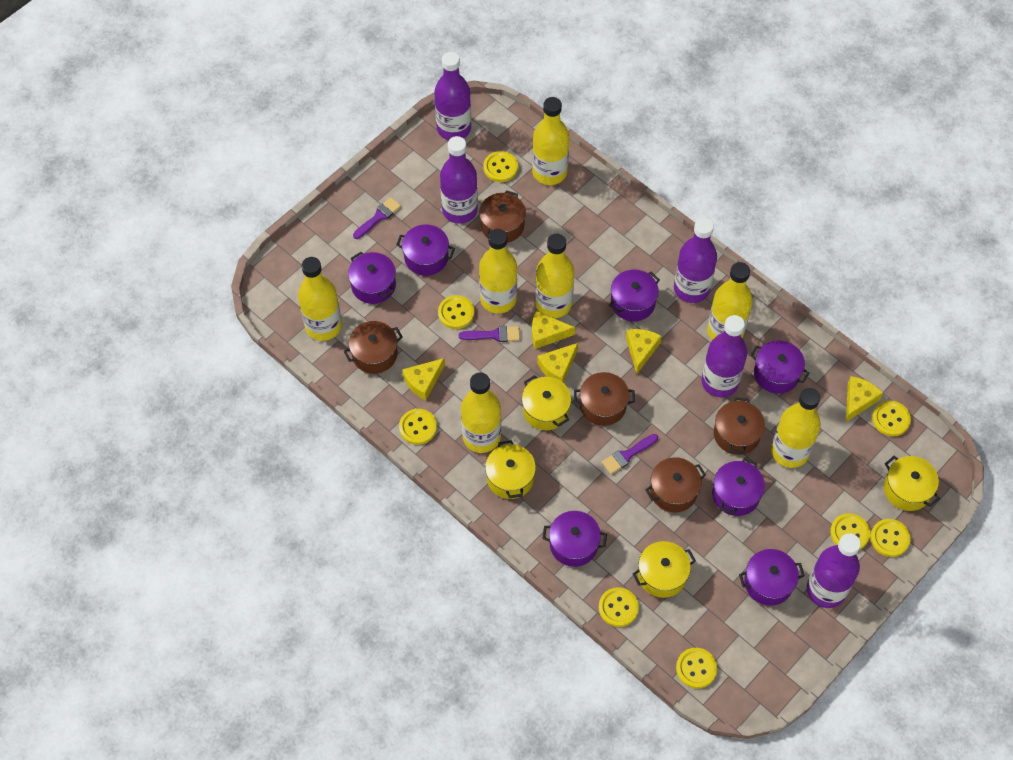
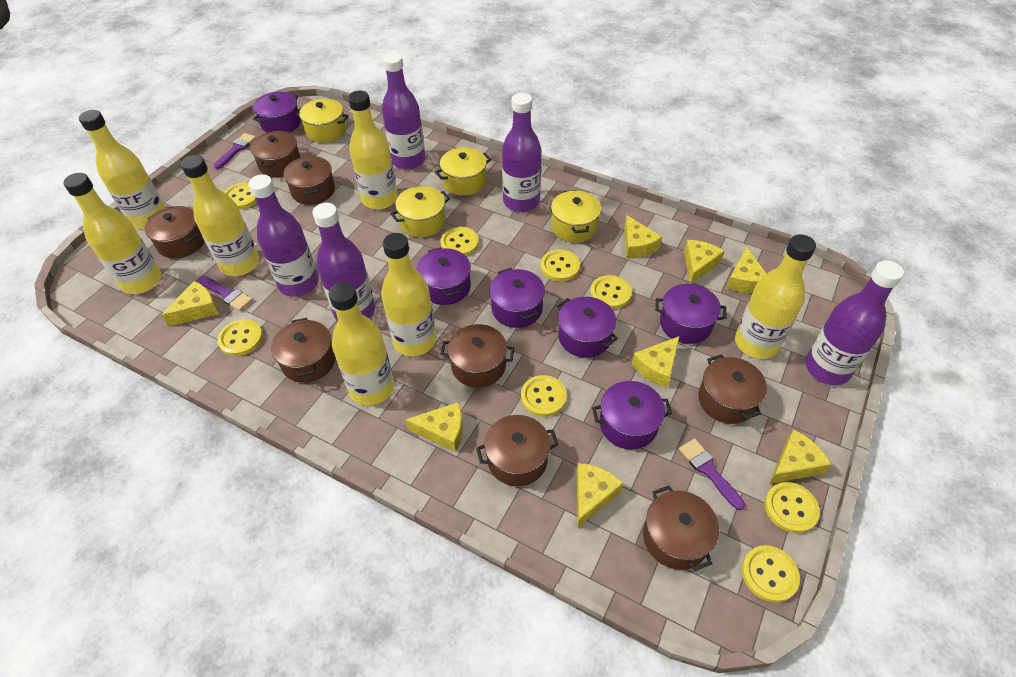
brown pot: [343,321,403,374] [479,190,526,243] [574,372,635,426] [645,457,706,512] [714,397,765,455] = 5 -> [145,206,204,259] [250,131,301,177] [271,317,336,383] [283,156,335,205] [440,324,514,388] [476,415,559,486] [643,486,719,571] [698,354,767,424] = 8
purple pot: [348,252,396,304] [396,225,455,276] [542,511,607,567] [609,270,660,321] [712,458,765,516] [739,549,805,606] [750,341,809,394] = 7 -> [253,92,301,133] [417,247,471,305] [489,268,545,328] [557,297,618,358] [592,381,672,449] [655,284,727,344] = 6
yellow cheese: [402,358,445,400] [532,311,575,349] [537,343,578,383] [626,329,662,374] [846,376,883,422] = 5 -> [161,281,219,326] [405,402,463,452] [577,463,624,528] [624,215,662,258] [632,336,680,388] [684,240,725,284] [727,247,767,293] [769,429,832,484] = 8

